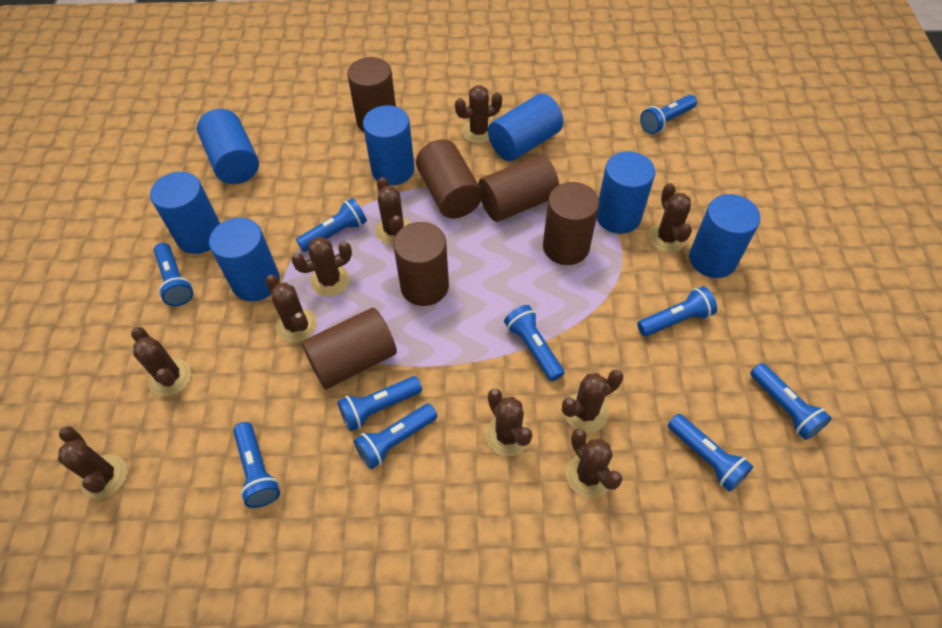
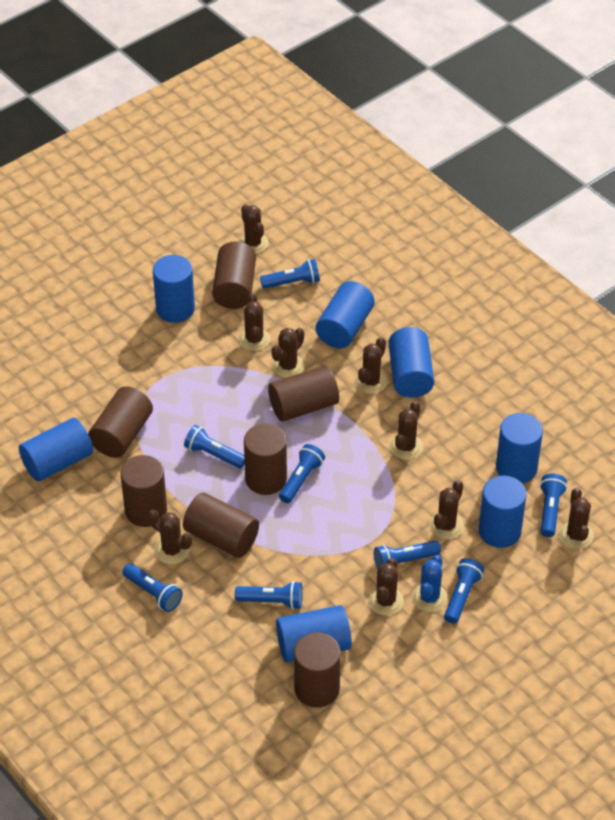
blue cactus: none = 0 -> [412,555,447,612] = 1
blue flashlight: [154,243,193,306] [233,422,280,508] [296,198,367,252] [337,376,422,431] [354,404,437,469] [504,305,564,381] [637,286,717,336] [640,95,697,134] [668,414,753,492] [750,363,831,440] = 10 -> [122,563,183,612] [184,425,245,468] [235,581,303,610] [260,259,320,289] [279,444,325,503] [374,540,441,569] [444,558,484,624] [540,474,567,537] = 8
brown cactus: [58,427,127,499] [131,327,191,396] [265,275,317,342] [291,237,352,296] [375,177,411,245] [455,85,502,143] [485,389,532,457] [562,370,623,433] [566,429,622,498] [648,183,692,252] = 10 -> [148,509,192,564] [238,204,268,254] [239,293,270,351] [271,328,304,378] [355,337,387,394] [368,558,404,616] [390,401,423,460] [429,480,464,540] [559,488,593,549] = 9
brown cylinder: [302,308,397,389] [347,57,396,132] [393,222,449,306] [416,139,482,218] [478,155,559,222] [543,182,599,265] = 6 -> [88,386,153,458] [120,455,167,527] [183,493,259,558] [212,242,256,309] [244,424,287,495] [268,365,339,422] [294,632,341,708] = 7

